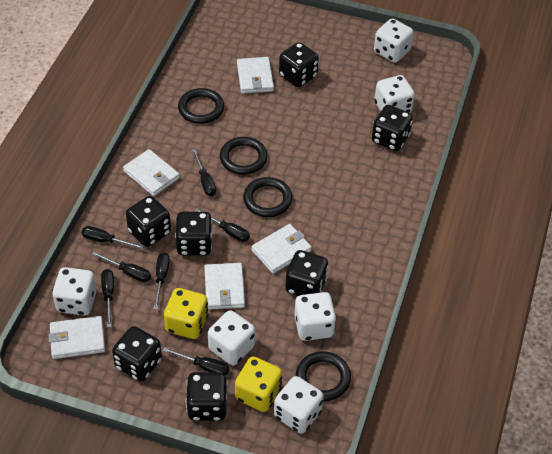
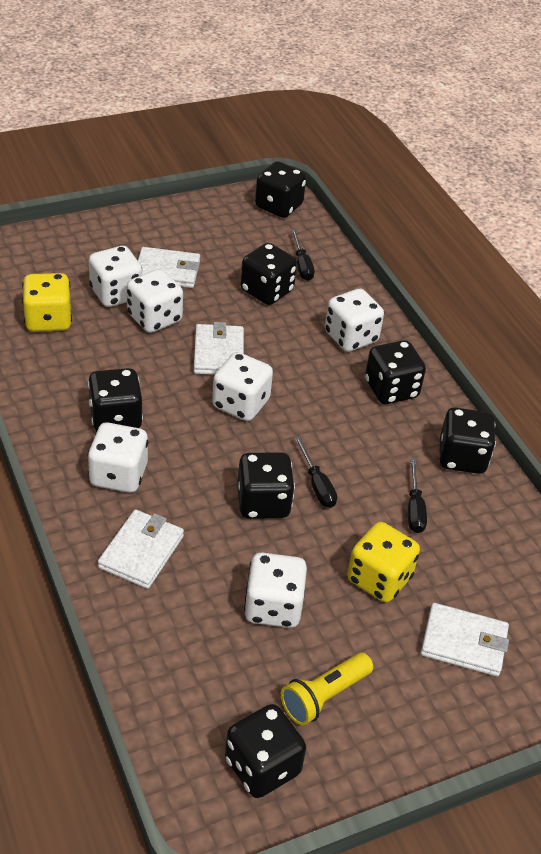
black ring: [178,88,224,124] [220,137,268,175] [243,177,293,217] [296,351,351,401] = 4 -> none = 0
black screwdriver: [82,226,144,249] [92,252,151,282] [101,269,114,327] [153,253,170,310] [162,347,229,375] [192,149,216,196] [195,208,250,242] = 7 -> [291,229,314,281] [294,436,337,508] [408,458,427,533] = 3
white wallet: [49,316,105,359] [123,149,180,196] [204,263,245,310] [237,57,274,94] [251,224,312,274] = 5 -> [98,509,184,589] [138,247,200,288] [194,322,244,375] [421,603,509,676] = 4
yellow flashlight: none = 0 -> [281,653,373,726] = 1

